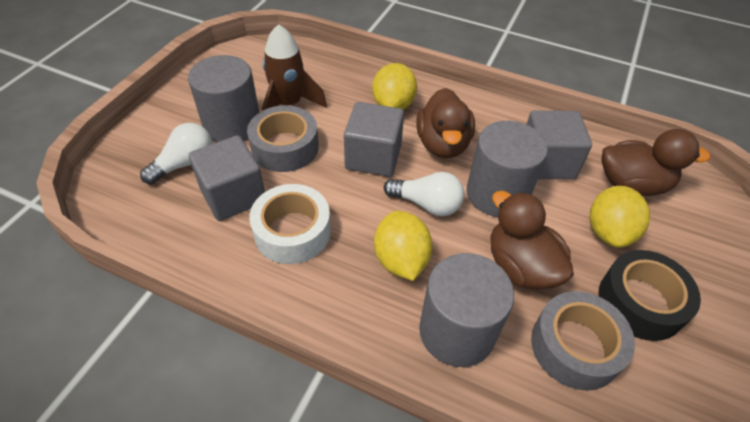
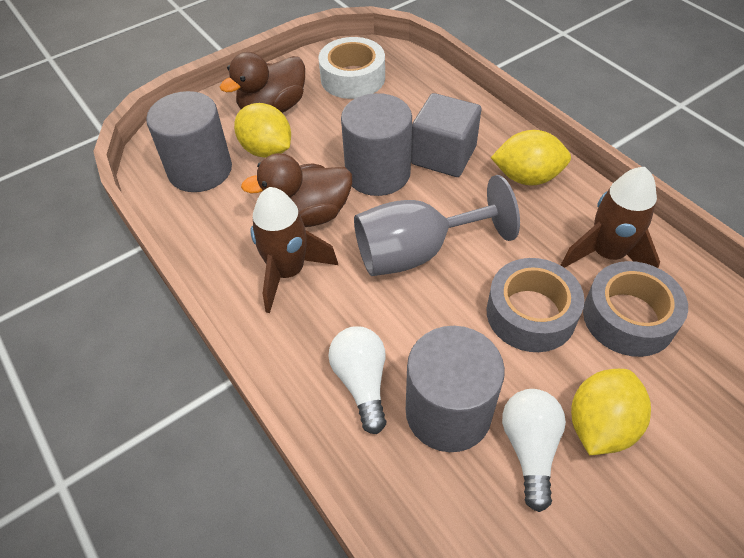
black tape: [598,250,701,341] = 1 -> none = 0
brown duck: [416,88,475,158] [490,191,574,290] [601,129,711,196] = 3 -> [220,52,305,113] [241,153,352,227] = 2
brown rocket: [262,24,327,111] = 1 -> [251,187,338,313] [560,167,660,268] = 2
grey cube: [189,135,265,221] [344,102,404,177] [526,110,592,179] = 3 -> [411,93,481,177] = 1
grey goblet: none = 0 -> [354,175,520,276] = 1

